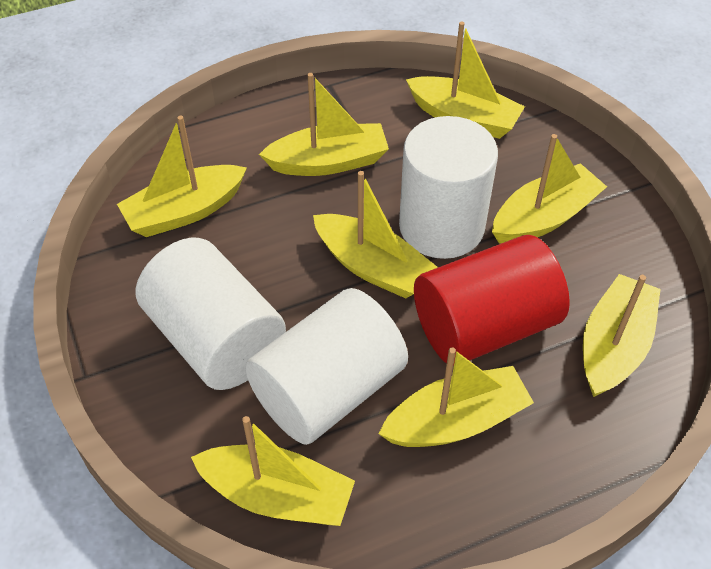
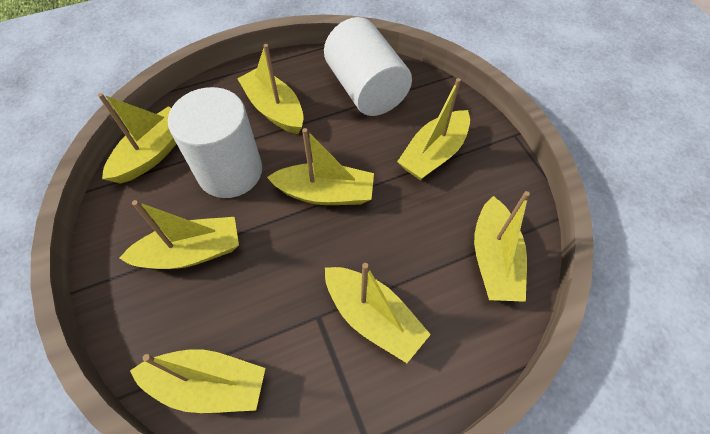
red cylinder: [414,235,570,366] = 1 -> none = 0
white cylinder: [136,238,286,390] [245,288,408,445] [399,116,498,259] = 3 -> [168,87,262,198] [324,17,412,116] = 2

